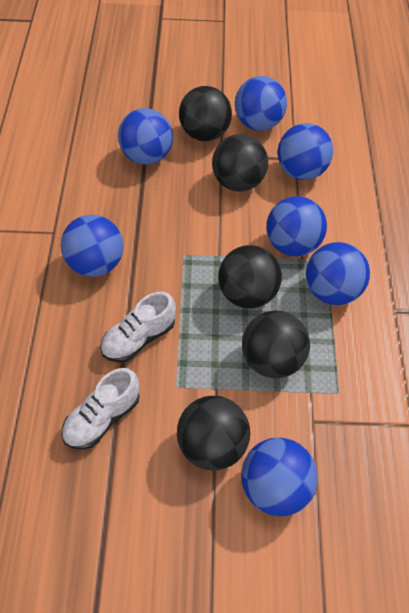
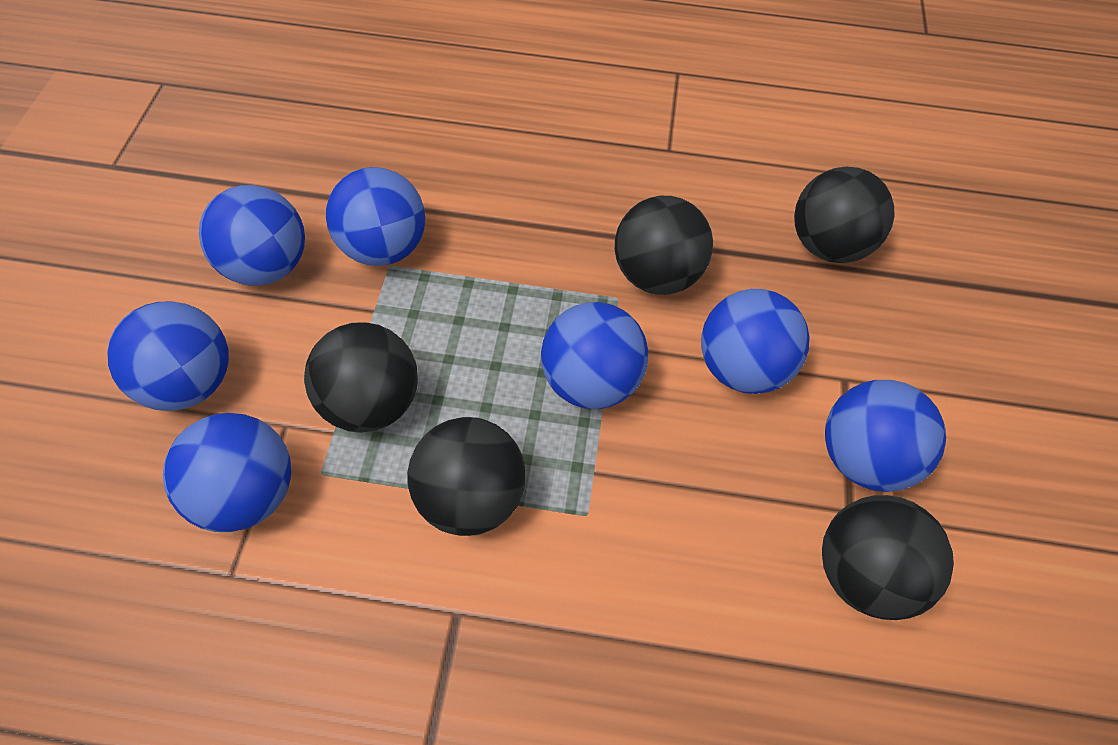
white shoe: [61,368,140,450] [100,292,176,362] = 2 -> none = 0

